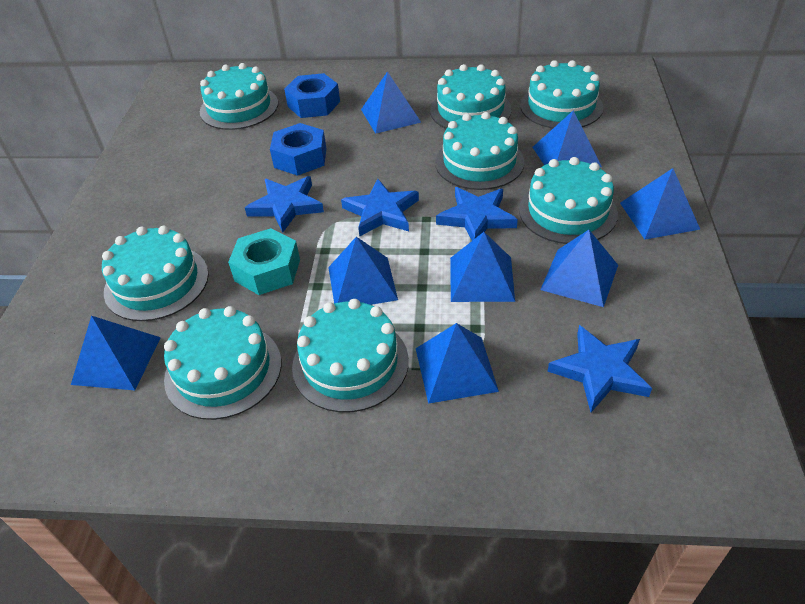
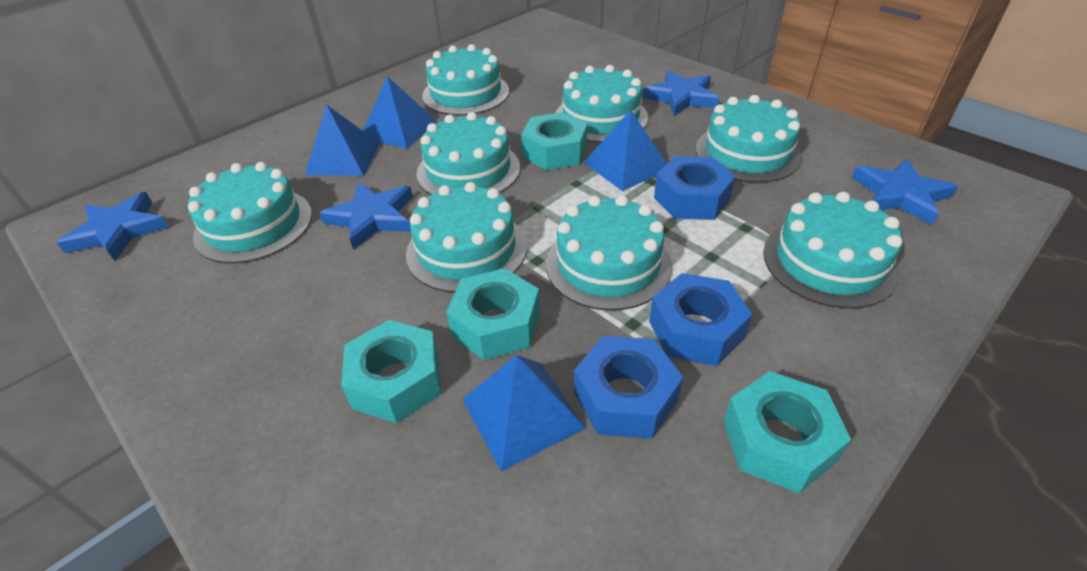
blue nut: [270,123,326,176] [284,73,340,118] = 2 -> [574,336,683,439] [649,273,752,366] [654,156,735,220] = 3
blue pyramid: [71,316,161,390] [328,237,398,305] [361,71,421,134] [416,323,499,404] [450,232,515,302] [533,111,602,167] [540,230,618,307] [620,168,700,240] = 8 -> [305,104,380,176] [363,77,437,149] [462,355,585,471] [584,110,666,191] = 4
turquoise nut: [228,228,300,295] = 1 -> [341,320,441,423] [446,268,540,360] [521,112,588,170] [723,371,851,493] = 4

